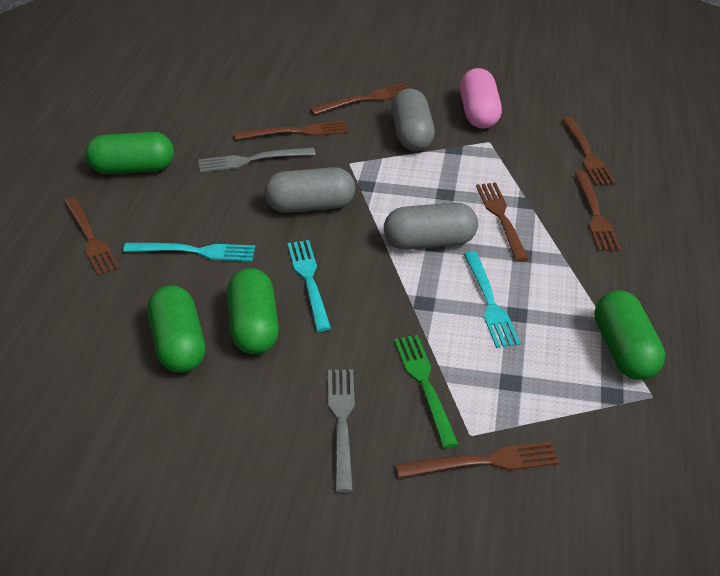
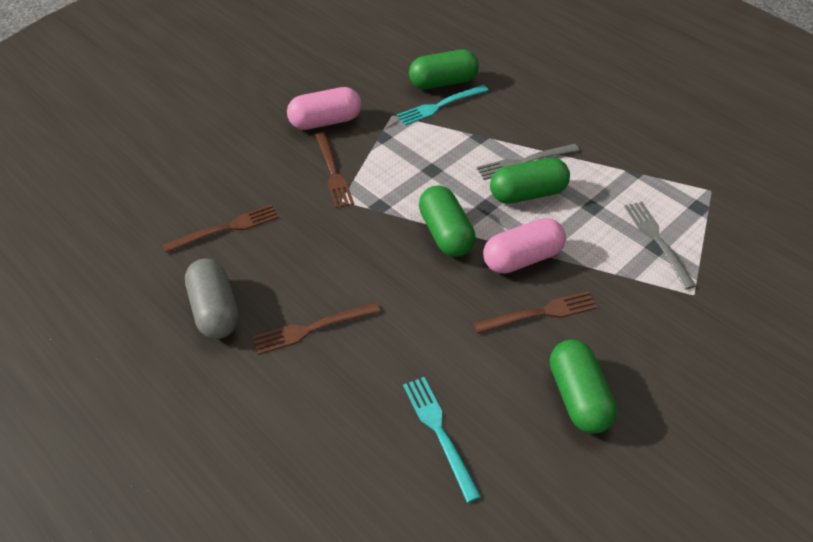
brown fork: [64,197,120,276] [235,121,348,140] [310,83,408,115] [396,441,559,478] [476,182,529,262] [562,117,616,186] [574,171,621,251] = 7 -> [163,204,279,253] [253,302,380,355] [315,132,354,208] [473,291,598,334] = 4
green fork: [394,335,459,448] = 1 -> none = 0
grey capsule: [264,167,355,213] [384,202,478,250] [391,88,435,151] = 3 -> [185,259,239,339] = 1
pink capsule: [460,68,502,129] = 1 -> [287,87,361,130] [483,218,566,274] = 2
turquoise fork: [123,243,255,261] [287,240,331,332] [464,251,520,348] = 3 -> [397,85,489,125] [403,377,481,503] = 2

